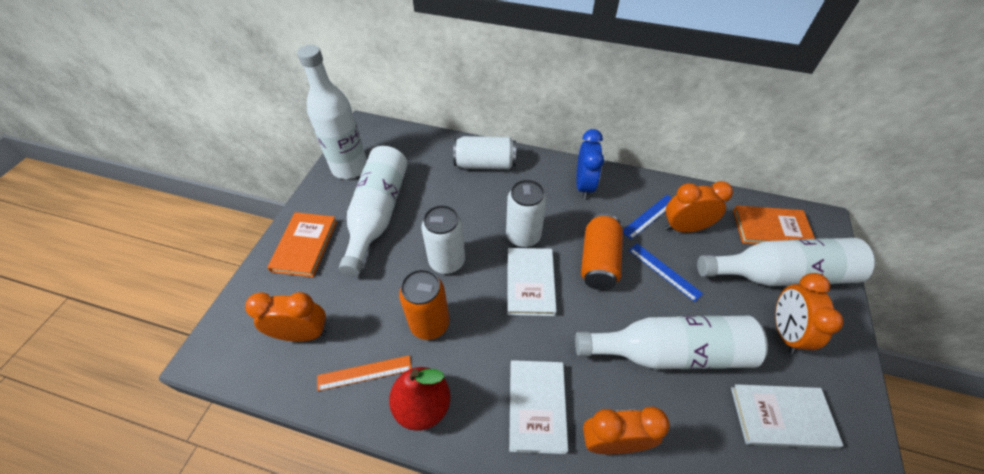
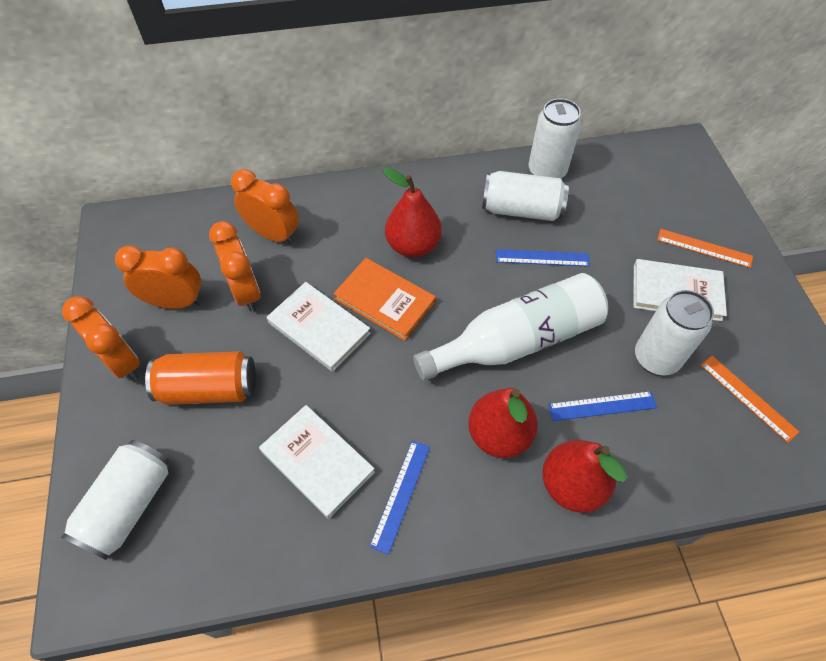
blue clock: [576,129,604,199] = 1 -> none = 0
blue ruler: [623,195,672,239] [629,243,703,302] = 2 -> [369,441,430,555] [496,249,590,267] [548,391,657,421] = 3
orange book: [267,212,337,277] [733,205,815,244] = 2 -> [333,258,436,341] = 1
orange can: [399,269,450,340] [581,213,623,290] = 2 -> [145,351,256,405] = 1
orange ruler: [317,355,412,391] = 1 -> [657,229,753,268] [700,356,799,443] = 2
red pear: [389,367,451,431] = 1 -> [383,167,442,257] [468,388,538,458] [542,440,627,513] = 3
white bottle: [297,45,367,179] [339,146,408,276] [575,316,768,369] [697,238,875,286] = 4 -> [413,273,608,381] = 1
white can: [421,205,465,274] [453,136,516,170] [506,179,547,248] = 3 -> [61,440,169,560] [482,171,569,221] [528,99,581,178] [635,290,714,375] = 4

